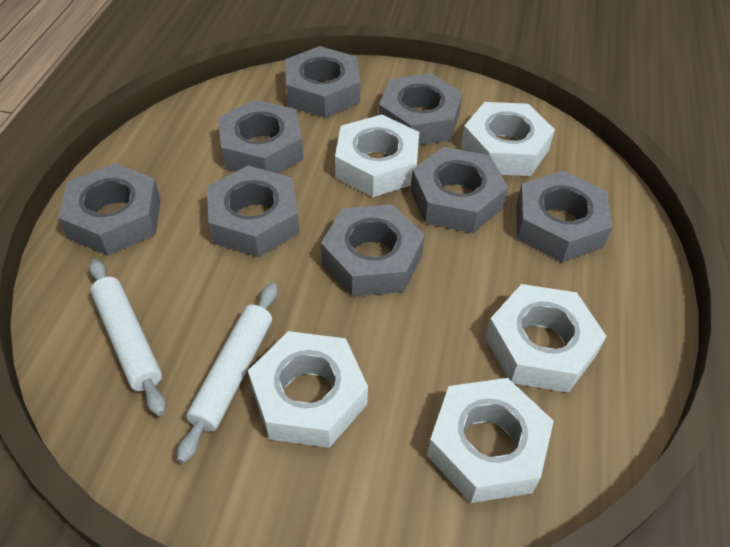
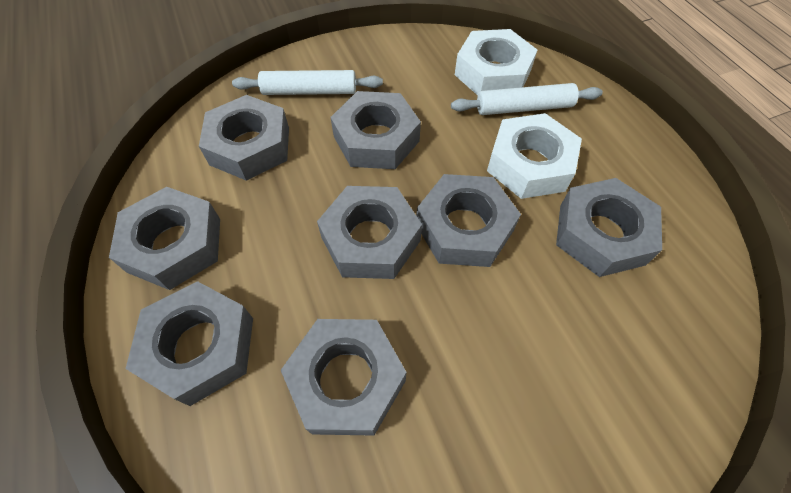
white nut: [248,331,368,448] [335,114,419,197] [427,378,554,503] [461,102,555,176] [485,284,606,393] = 5 -> [455,29,537,95] [487,113,582,199] = 2

